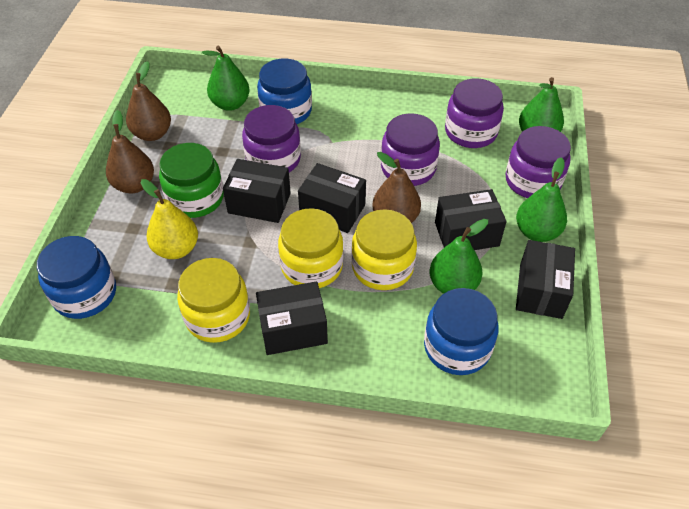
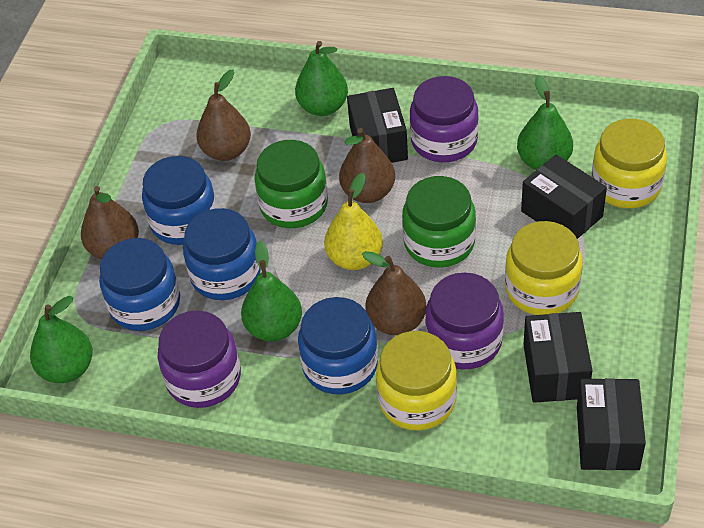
black box: [223,159,291,223] [256,281,328,355] [298,163,366,233] [435,189,507,250] [516,240,575,319] = 5 -> [347,88,408,163] [521,154,607,239] [523,312,593,403] [577,378,646,470] = 4
blue jar: [37,236,116,319] [257,58,312,124] [424,288,499,375] = 3 -> [99,238,180,331] [142,156,217,245] [183,208,261,300] [298,297,378,394] = 4
brown pear: [106,110,154,193] [126,61,171,141] [372,152,421,223] = 3 -> [81,186,139,259] [196,69,251,161] [339,128,395,203] [362,251,426,335] = 4
green jar: [159,143,224,218] = 1 -> [255,140,328,228] [402,176,476,268] = 2
purple jar: [242,105,301,172] [381,113,440,186] [445,78,504,148] [505,126,571,198] = 4 -> [158,311,241,408] [410,76,479,162] [425,272,504,369] = 3

